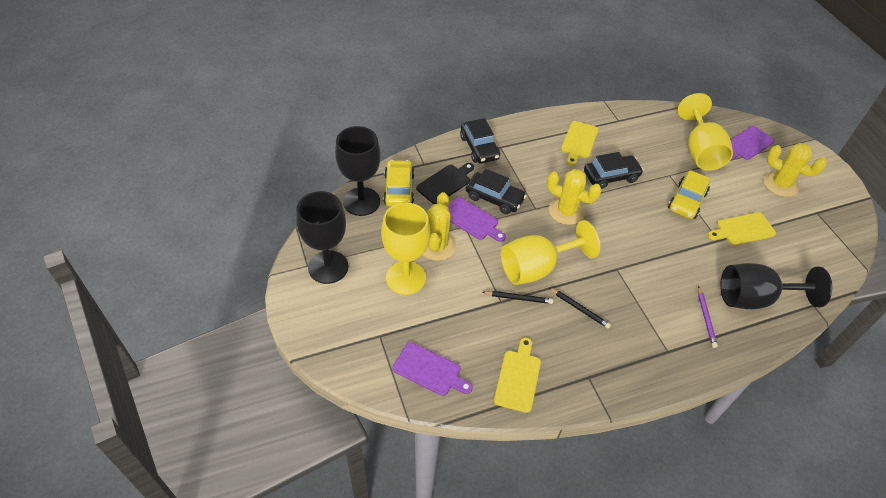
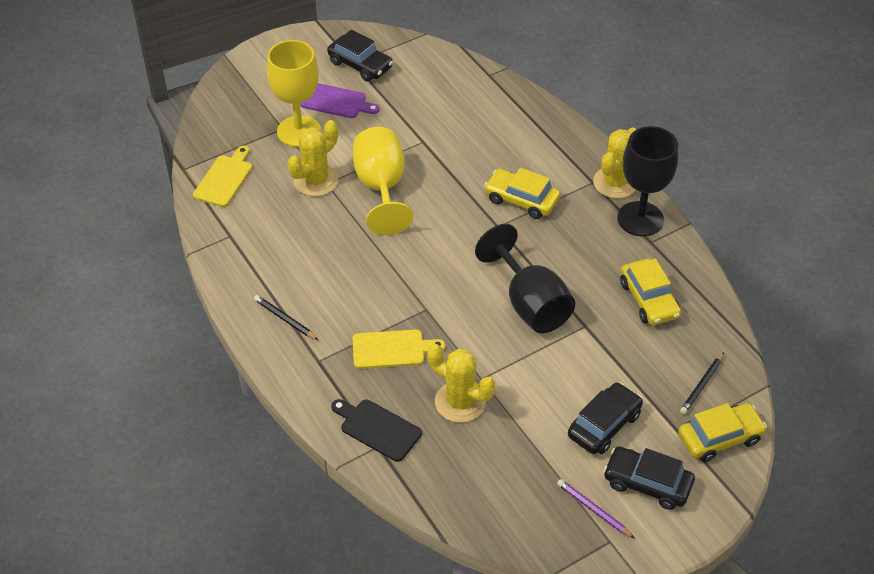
black goblet: [296,191,348,284] [335,126,381,216] [720,263,832,309] = 3 -> [475,224,575,333] [617,126,678,236] = 2
purple cutting board: [392,342,473,396] [448,197,506,242] [730,126,775,160] = 3 -> [300,83,380,118] = 1
yellow car: [383,160,414,207] [668,170,711,219] = 2 -> [484,168,560,219] [620,259,681,325] [678,403,767,462] = 3
yellow cutting board: [494,338,541,413] [561,121,598,166] [708,212,776,245] = 3 -> [193,146,252,207] [353,330,445,369] = 2
yellow goblet: [381,202,430,295] [501,220,600,285] [677,93,733,170] = 3 -> [267,40,321,147] [353,127,413,235] = 2

